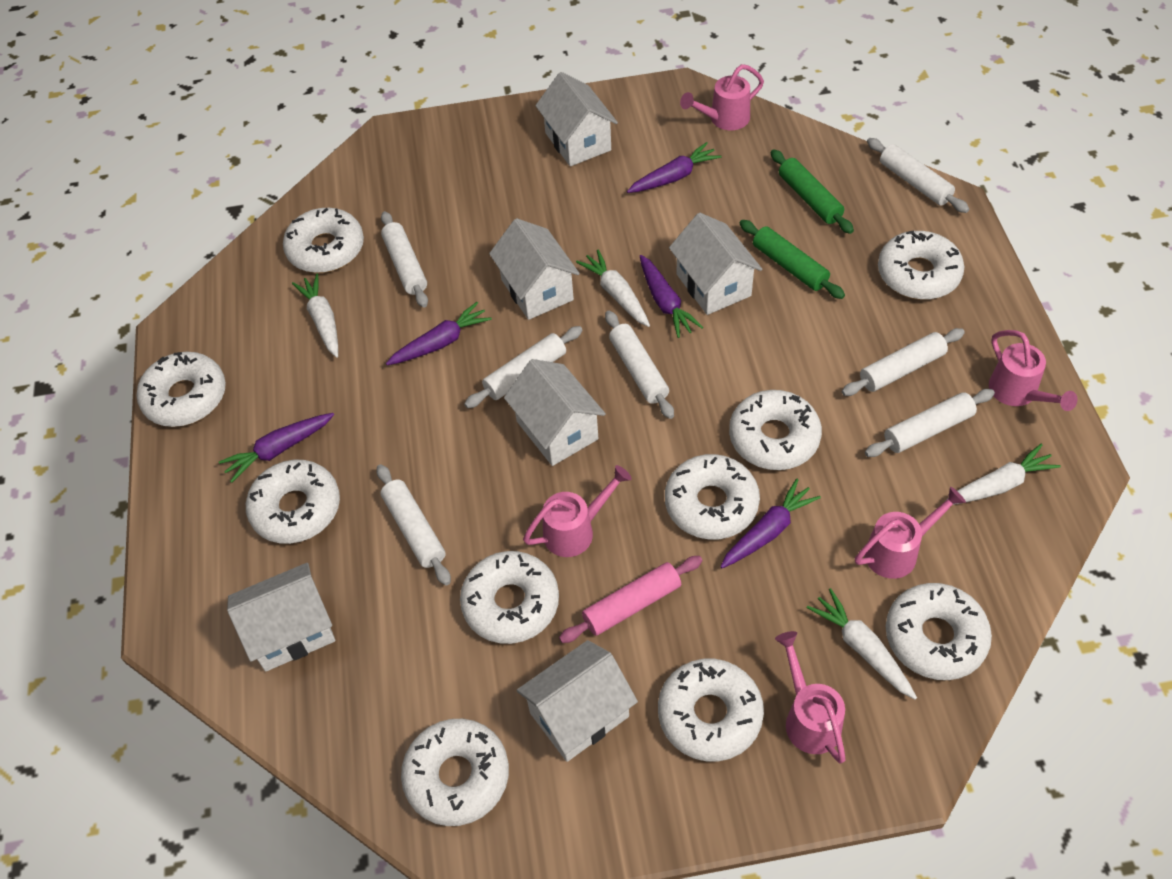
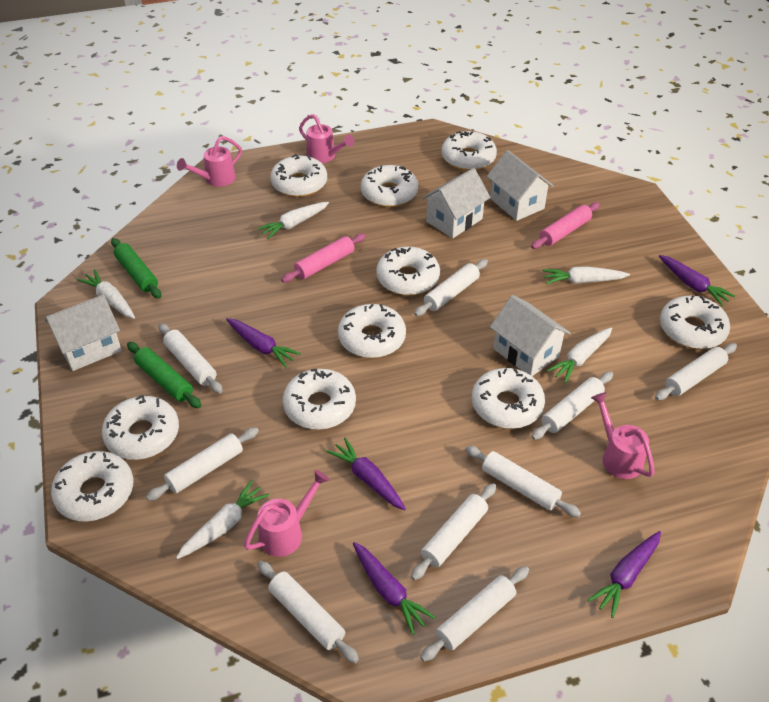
pink rolling pin: [559,556,703,643] = 1 -> [281,233,366,283] [531,202,600,249] = 2
pink watering can: [523,465,632,557] [680,64,764,130] [775,631,846,764] [855,487,966,579] [989,330,1078,411] = 5 -> [177,136,242,187] [244,470,330,557] [299,114,354,163] [591,392,655,479] = 4
white carrot: [292,273,338,358] [576,250,650,327] [807,588,917,700] [953,444,1061,505] = 4 -> [77,269,135,319] [176,480,269,559] [257,202,329,239] [543,266,630,284] [547,327,612,383] = 5
white house: [227,563,335,672] [489,218,580,320] [504,359,606,466] [517,640,638,762] [535,72,618,166] [669,213,762,315] = 6 -> [45,295,122,371] [422,168,491,238] [487,150,554,221] [490,295,570,376] = 4
white rolling pin: [376,464,451,585] [381,211,428,307] [464,326,582,408] [605,311,674,419] [842,328,965,396] [865,389,995,457] [867,138,969,213] = 7 -> [146,427,259,501] [158,323,223,394] [257,561,359,663] [411,483,496,580] [414,259,488,316] [420,566,529,662] [465,446,581,517] [531,371,613,440] [655,343,737,400] = 9

